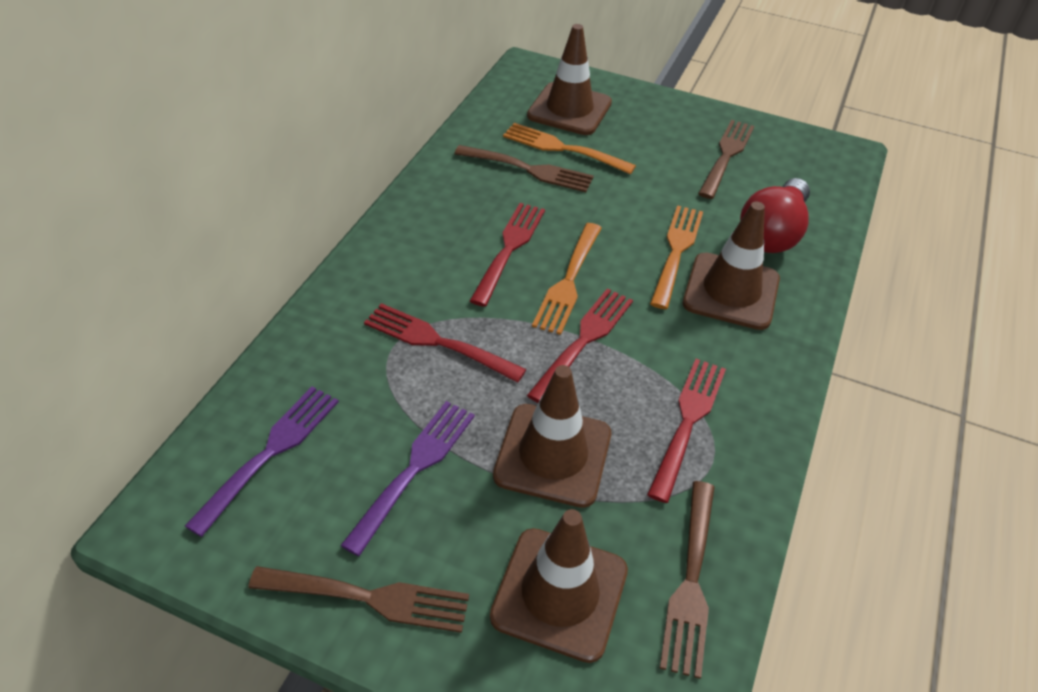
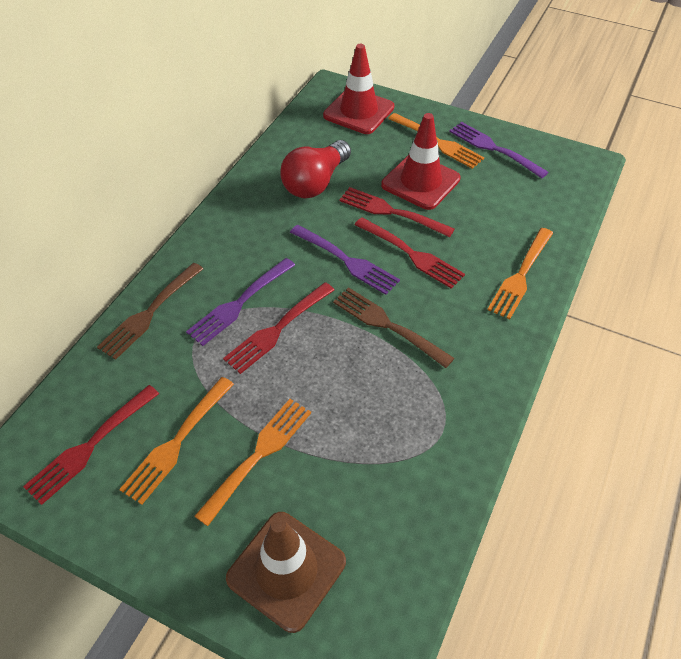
brown fork: [248,566,469,633] [454,145,594,192] [660,481,715,679] [698,120,754,199] = 4 -> [97,263,203,360] [333,287,454,368] = 2
brown traffic cone: [490,509,628,663] [493,365,611,508] [527,24,612,135] [683,202,780,330] = 4 -> [226,512,346,633] = 1
orange fork: [503,123,636,174] [532,223,602,335] [650,205,703,309] = 3 -> [119,377,234,505] [195,399,311,526] [388,113,484,169] [487,228,553,319] = 4
purple fork: [185,386,339,537] [340,401,475,556] = 2 -> [186,258,295,346] [290,225,400,295] [449,122,549,179] = 3
red traffic cone: none = 0 -> [323,44,394,134] [381,113,461,210] = 2

